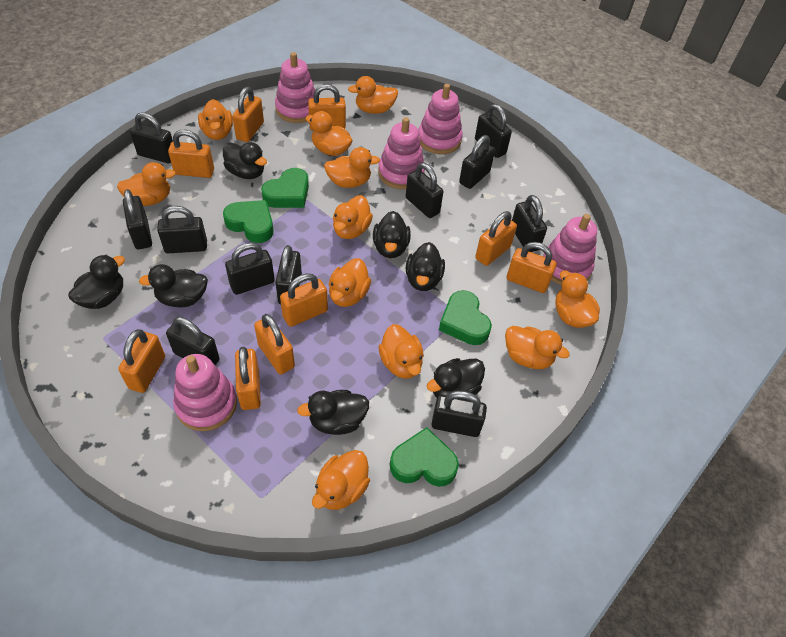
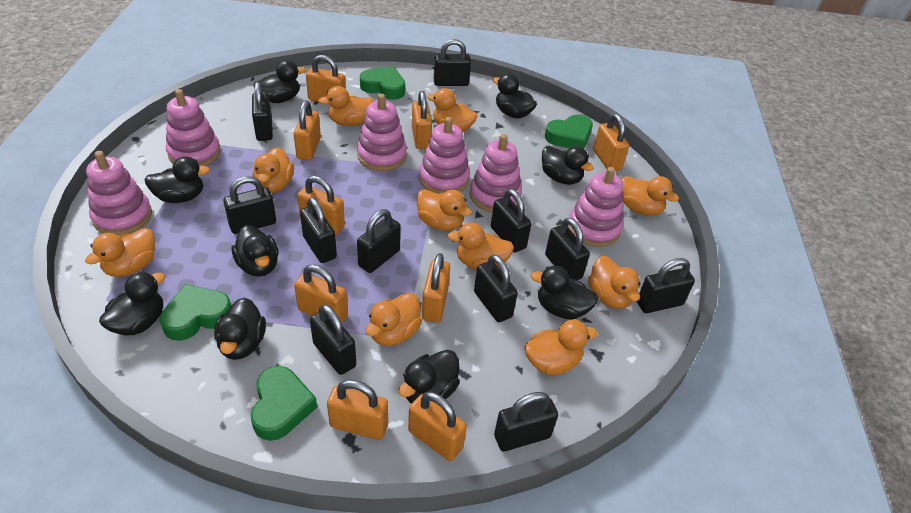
black duck: [68,255,125,309] [139,264,208,307] [223,142,267,179] [297,390,369,435] [373,211,411,258] [405,242,445,291] [427,358,485,400] = 7 -> [99,272,165,336] [144,156,210,203] [214,297,266,360] [232,225,279,277] [253,60,306,103] [398,350,460,404] [493,73,537,119] [531,266,598,319] [542,146,593,185] = 9
orange duck: [117,162,176,206] [198,99,233,140] [305,111,353,156] [312,450,370,510] [324,147,380,188] [328,258,371,307] [333,195,373,239] [348,76,398,114] [378,324,424,379] [505,326,570,369] [555,271,600,328] = 11 -> [85,228,155,277] [253,147,294,193] [319,86,374,126] [365,292,422,346] [417,189,472,231] [427,88,478,132] [447,223,514,270] [524,320,598,375] [588,256,641,309] [622,176,679,216] = 10
pink stacking toy: [173,354,237,431] [275,52,315,123] [378,117,425,189] [418,84,463,154] [543,214,597,285] = 5 -> [86,151,152,235] [166,89,221,166] [357,94,407,171] [419,117,470,194] [470,134,522,212] [568,167,623,247] = 6

